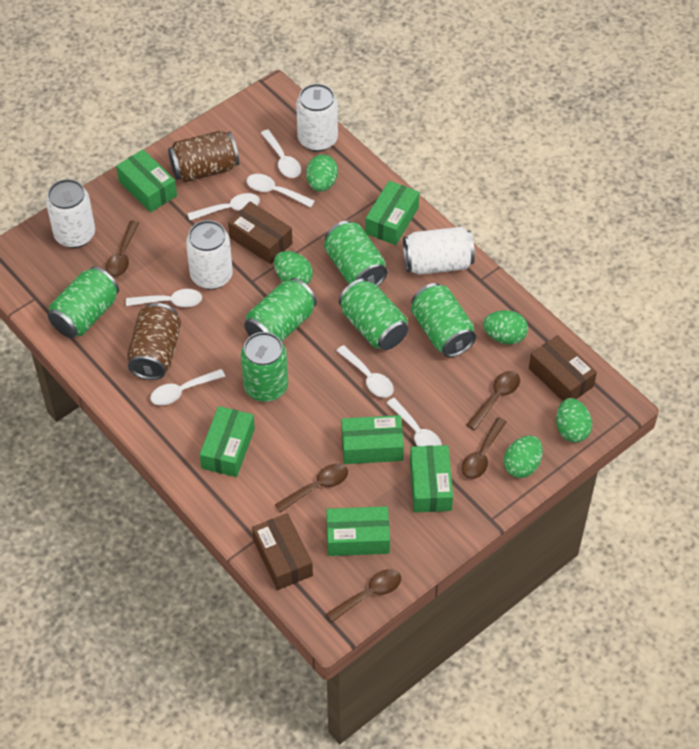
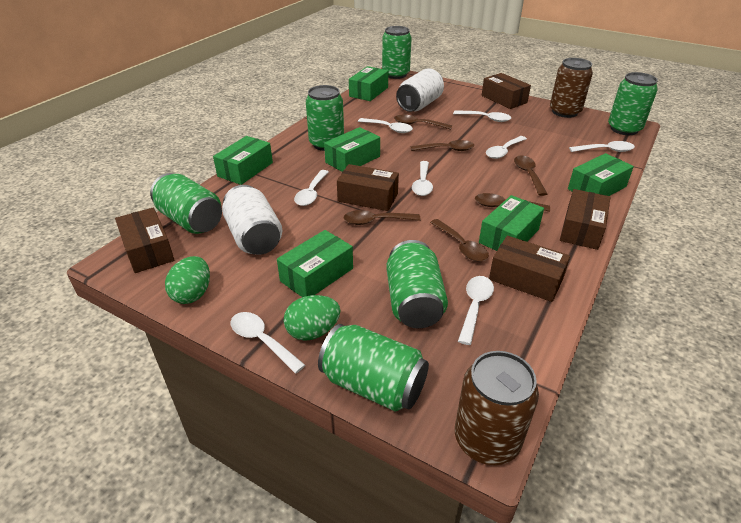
brown box: [228,202,292,264] [252,513,313,590] [529,335,597,401] = 3 -> [115,208,174,273] [337,164,399,211] [482,73,531,109] [489,236,570,302] [560,189,611,250] = 5
brown spoon: [106,221,139,277] [275,464,348,513] [326,569,401,622] [462,417,507,479] [467,371,520,430] = 5 -> [343,210,421,225] [394,115,452,130] [411,140,474,151] [430,219,489,262] [475,193,550,212] [514,155,547,196] = 6
green egg: [274,251,313,285] [306,154,338,192] [483,310,528,344] [503,435,543,478] [556,398,592,443] = 5 -> [165,256,210,304] [284,295,340,341] = 2
white can: [46,179,95,248] [186,220,233,289] [296,84,338,152] [403,227,475,275] = 4 -> [222,185,282,255] [396,68,444,112] = 2
white spoon: [126,289,202,307] [150,369,225,405] [187,193,260,220] [247,174,315,208] [261,130,301,178] [336,345,394,398] [387,398,442,446] = 7 -> [231,312,305,374] [294,170,329,206] [358,118,413,133] [412,161,433,196] [453,110,511,122] [458,276,494,345] [486,136,527,159] [569,141,635,152] = 8

